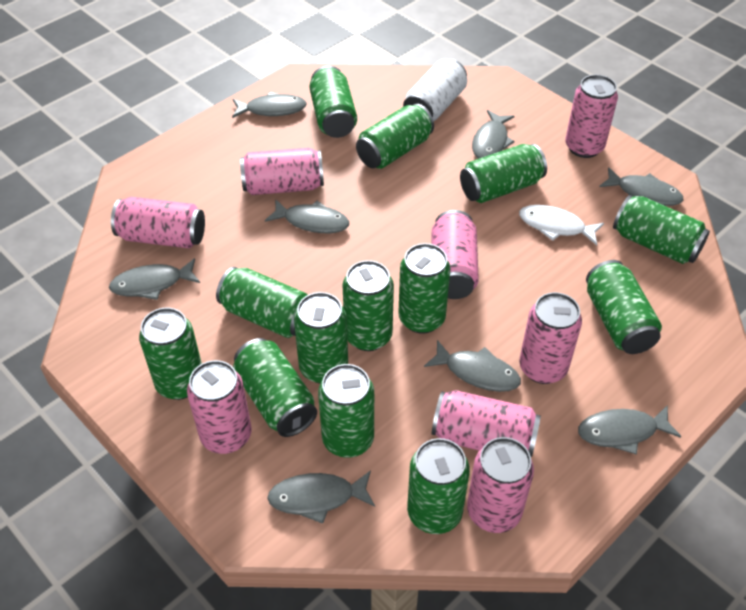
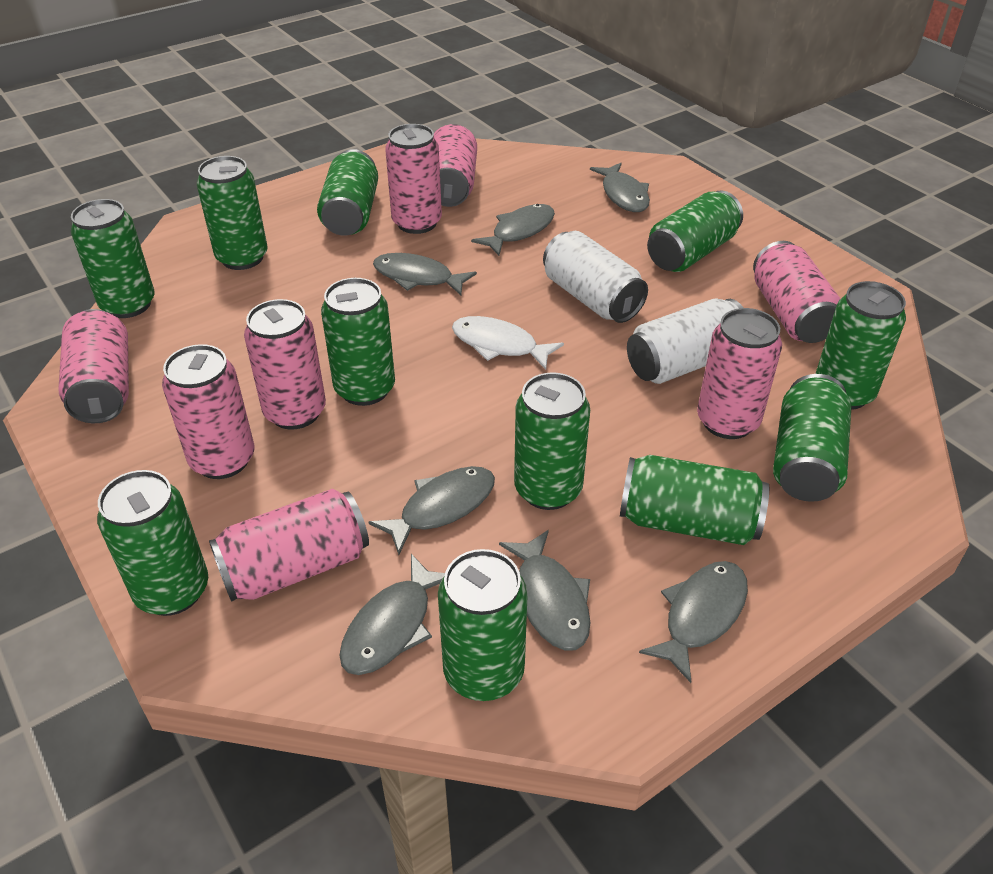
green can: [139,307,202,400] [216,267,308,338] [233,338,317,437] [294,292,348,384] [310,66,357,138] [318,364,374,458] [343,260,394,351] [356,103,434,169] [398,243,450,334] [407,438,470,534] [460,144,547,203] [586,260,662,354] [613,195,710,264] = 13 -> [71,199,155,318] [97,470,208,616] [197,156,268,270] [317,149,378,236] [321,278,395,406] [438,549,528,701] [514,373,590,510] [620,455,769,545] [647,190,743,272] [773,374,851,502] [815,281,906,410] = 11
grey fish: [109,258,200,300] [232,92,307,118] [265,199,349,233] [267,470,375,524] [424,340,521,392] [472,110,515,159] [578,405,681,455] [599,167,683,206] = 8 -> [339,554,445,675] [368,466,495,555] [373,253,477,295] [471,204,555,256] [499,530,591,651] [590,163,650,212] [639,561,748,683] = 7
white can: [403,59,467,121] = 1 -> [543,231,648,323] [627,298,744,384] = 2

